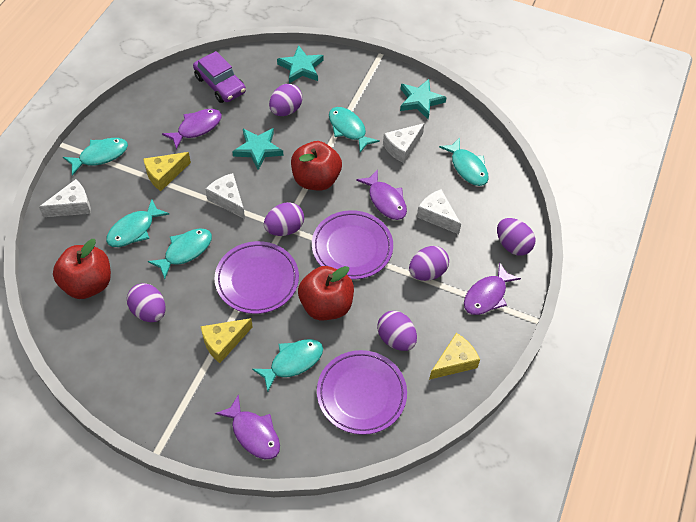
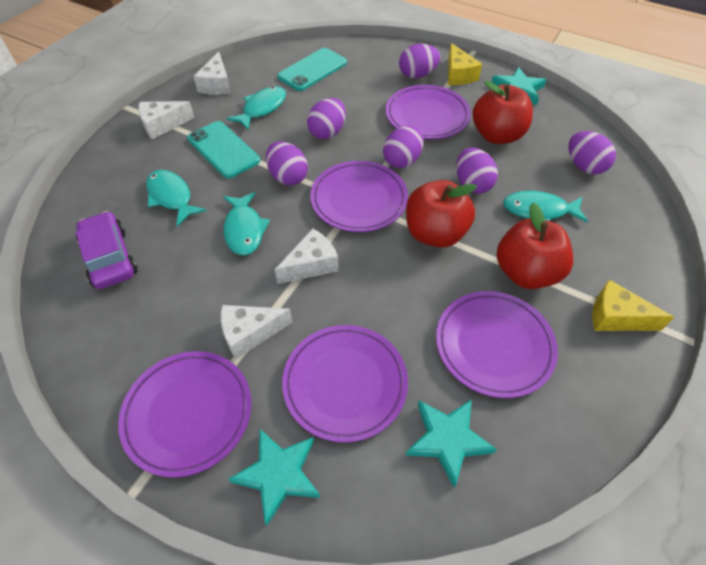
purple fish: [162,109,222,150] [215,394,280,459] [356,169,407,220] [464,262,521,315] = 4 -> none = 0
purple plate: [215,241,299,314] [312,210,393,279] [317,350,407,435] = 3 -> [118,351,251,478] [282,325,408,443] [310,161,408,232] [386,85,471,139] [436,291,558,398] = 5
turquoise fish: [63,138,128,176] [106,199,169,247] [148,228,212,279] [252,339,323,392] [329,107,380,153] [439,138,489,186] = 6 -> [146,170,207,226] [223,192,270,256] [226,86,286,130] [503,191,588,223] = 4
turquoise phone: none = 0 -> [187,121,260,178] [277,48,347,91] = 2
yellow cheese: [143,152,191,191] [201,318,253,363] [429,333,480,380] = 3 -> [448,43,482,85] [592,279,674,331] = 2

